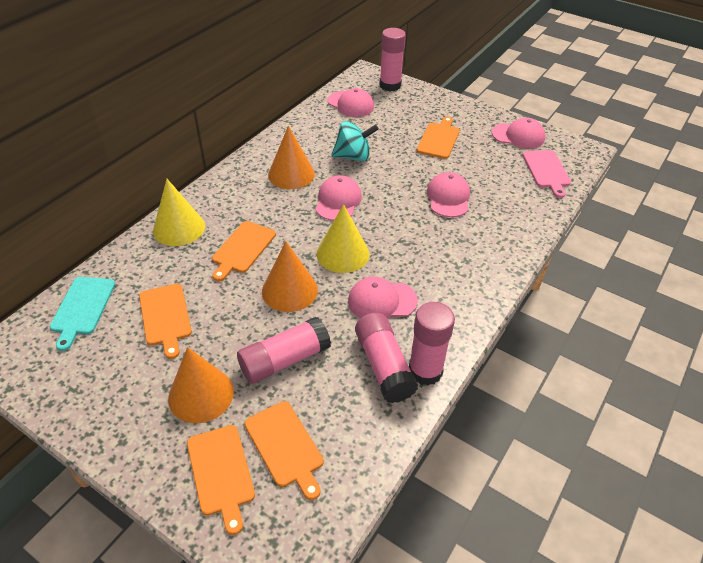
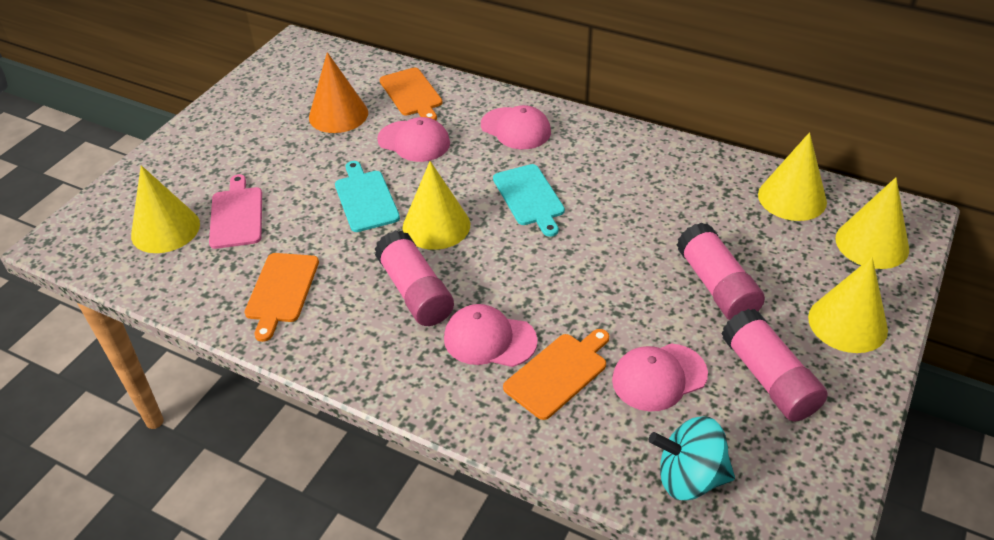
orange cone: [168,347,234,423] [262,241,318,312] [268,126,315,189] = 3 -> [309,52,368,133] = 1
orange cutting board: [139,284,192,359] [187,425,255,535] [212,221,276,281] [244,401,324,500] [417,117,460,159] = 5 -> [244,253,319,342] [380,68,443,120] [503,329,609,420] = 3
pink cap: [315,175,362,221] [327,88,374,117] [348,277,418,319] [427,172,470,217] [492,118,545,149] = 5 -> [377,117,450,162] [444,304,538,367] [481,105,551,149] [612,344,708,412] = 4
pink glue stick: [237,317,331,384] [355,313,418,403] [379,28,406,91] [409,302,455,386] = 4 -> [375,230,454,326] [677,223,765,320] [721,309,828,421] = 3
turquoise cutting board: [50,277,115,351] = 1 -> [335,161,400,232] [493,164,565,237] = 2
yellow cone: [153,179,205,246] [317,204,369,273] = 2 -> [131,165,200,253] [403,161,470,250] [758,132,827,221] [808,257,888,353] [835,177,909,269] = 5

